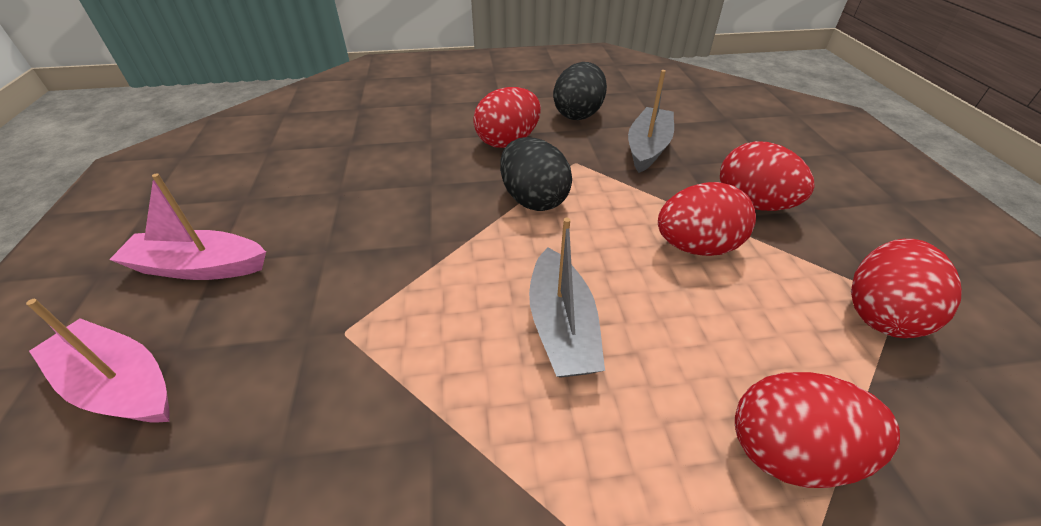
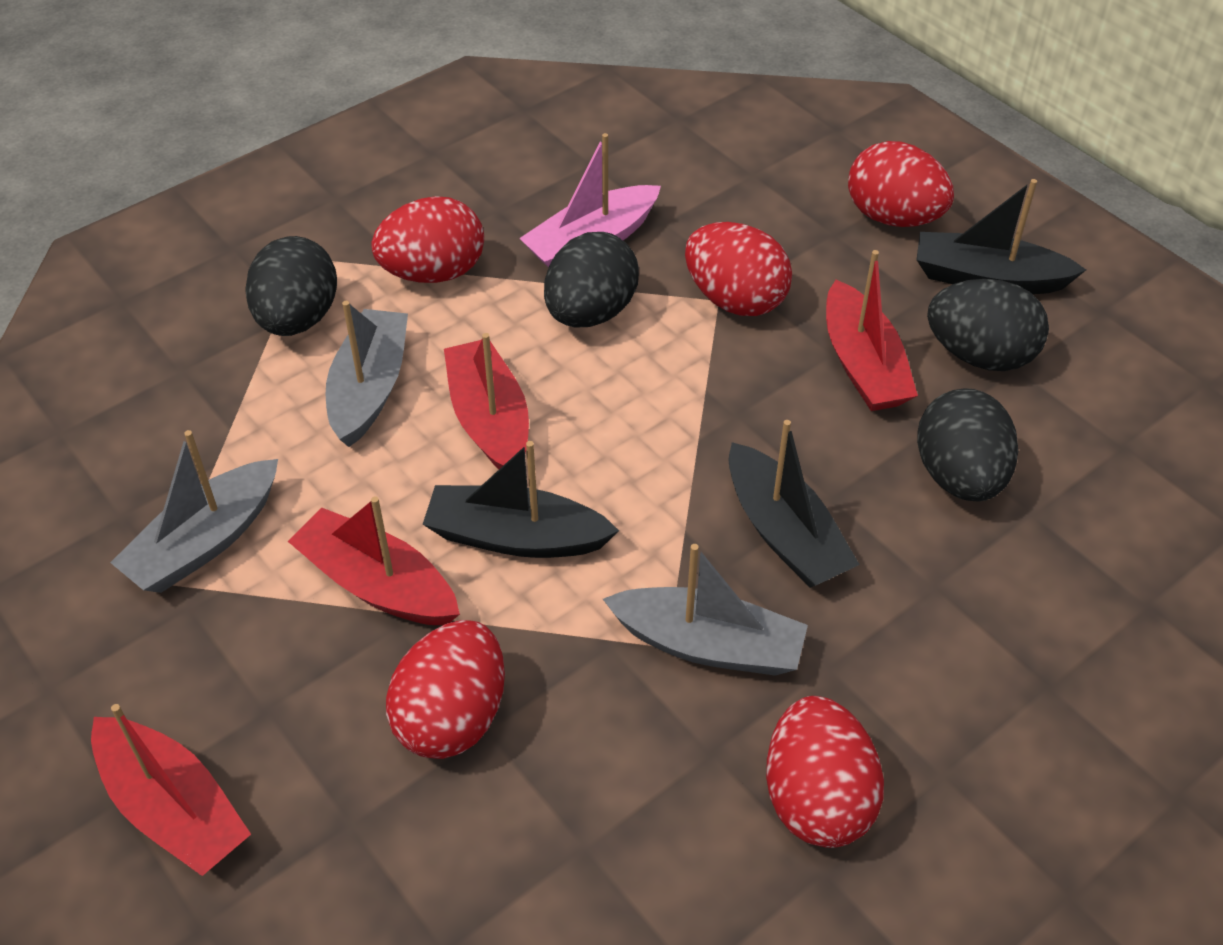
black boat: none = 0 -> [423,441,619,558] [729,420,860,588] [916,179,1086,294] = 3
black egg: [500,137,572,211] [553,62,607,120] = 2 -> [245,236,337,336] [544,232,639,327] [917,388,1018,501] [927,279,1049,371] = 4
grey boat: [529,218,605,378] [628,70,674,173] = 2 -> [110,430,278,593] [326,301,408,447] [603,544,808,676] = 3
pink boat: [26,299,170,423] [109,173,266,280] = 2 -> [519,133,661,268] = 1
red boat: none = 0 -> [91,704,251,876] [287,496,460,625] [444,333,529,470] [826,250,918,411] = 4

